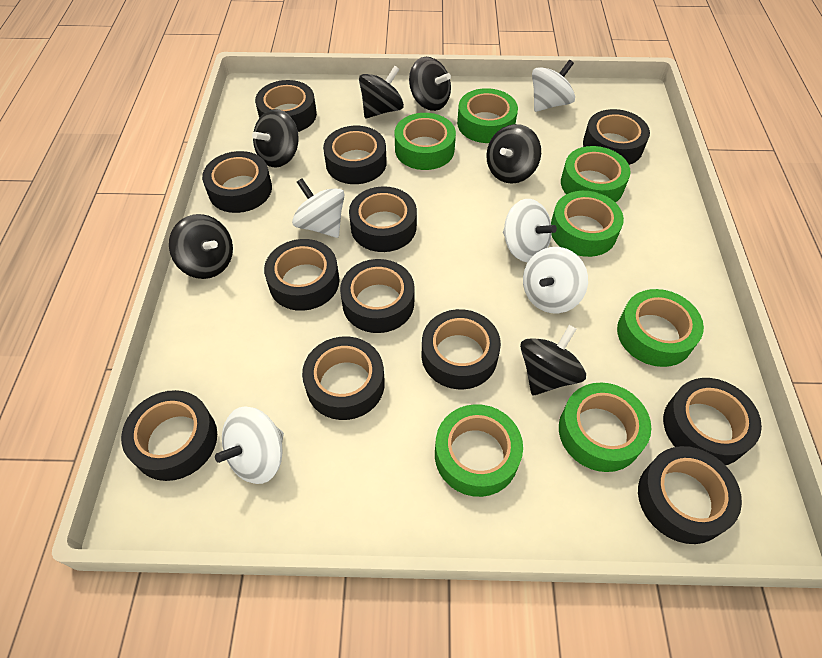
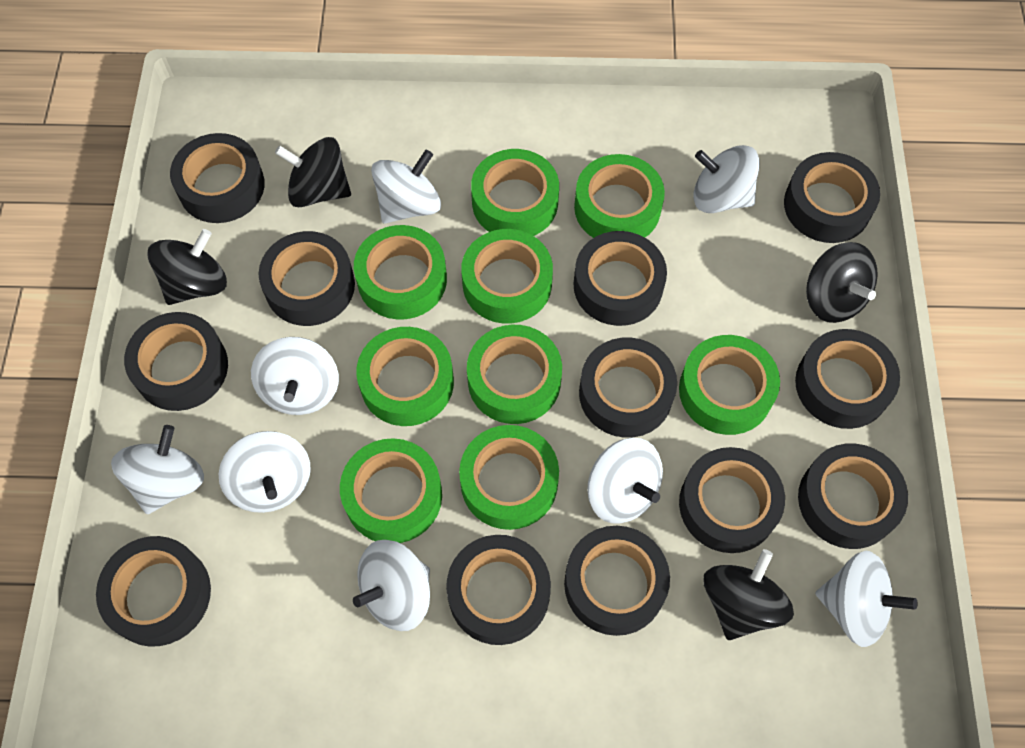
black spinning top: [169,214,233,279] [252,109,299,168] [359,66,404,118] [409,57,451,111] [486,124,541,184] [520,325,586,395] = 6 -> [147,229,227,305] [275,137,351,207] [704,549,794,640] [806,242,878,323] = 4
green tape: [395,113,456,170] [435,404,523,497] [457,88,518,143] [551,191,624,257] [559,383,651,472] [561,146,631,202] [617,289,704,367] = 7 -> [340,438,442,543] [354,225,447,320] [356,327,454,426] [459,425,559,530] [461,229,553,324] [467,325,562,424] [471,149,559,236] [574,154,665,238] [679,335,780,435] = 9
white spinning top: [215,406,284,484] [292,178,345,238] [503,199,557,262] [523,247,588,313] [532,60,575,112] = 5 -> [111,425,204,514] [219,431,311,513] [251,337,339,415] [353,540,430,631] [371,150,441,224] [587,438,663,524] [693,145,760,213] [815,551,918,647] = 8

